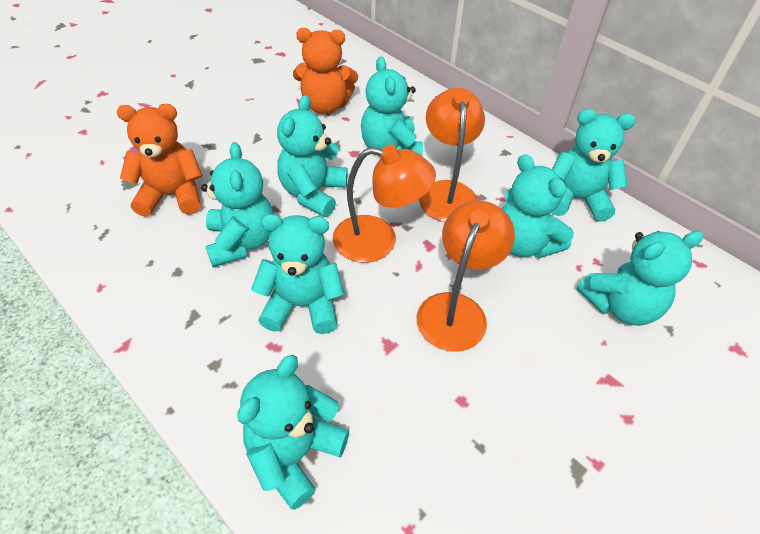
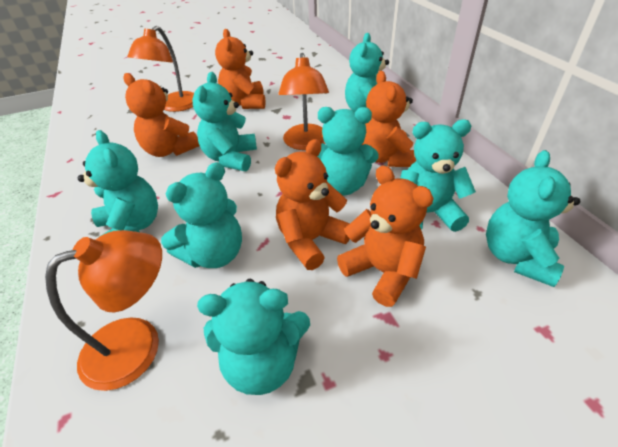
orange teddy bear: [117,104,203,217] [293,28,358,114] = 2 -> [123,73,200,157] [215,29,266,109] [275,139,350,270] [337,165,434,307] [362,71,416,167] = 5

